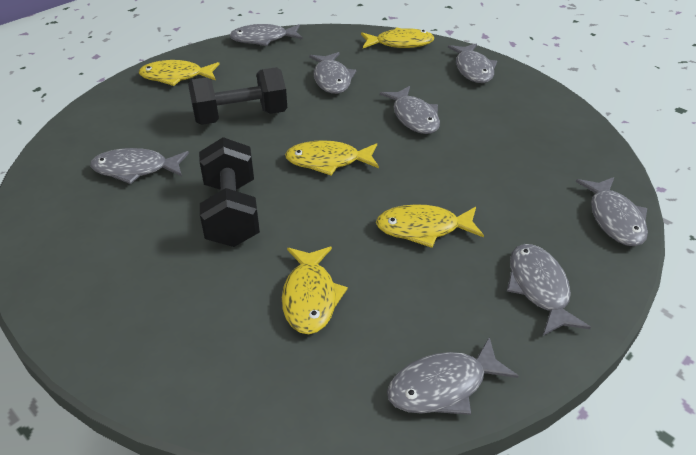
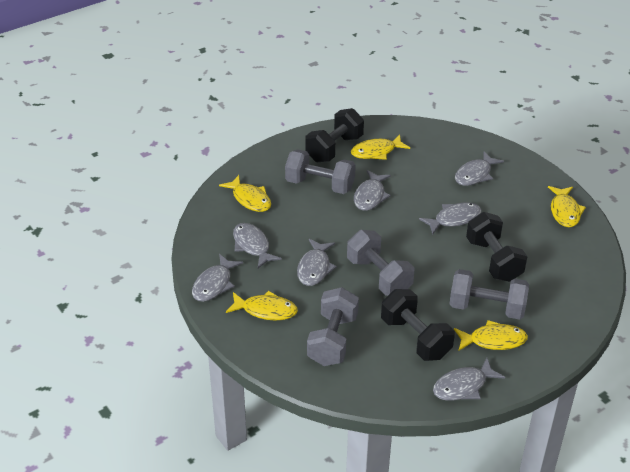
black dumbbell: [188,67,287,125] [199,137,260,247] = 2 -> [305,108,364,162] [381,289,455,361] [466,212,528,282] = 3
grey dumbbell: none = 0 -> [285,149,356,194] [307,287,359,366] [347,230,414,296] [449,269,529,320] = 4
grey fish: [90,148,189,184] [229,24,303,46] [309,52,356,94] [380,86,440,134] [387,337,519,415] [448,43,497,83] [507,244,591,336] [576,177,648,246] = 8 -> [192,254,243,302] [233,223,282,268] [297,239,337,286] [354,170,391,211] [419,202,482,235] [433,358,505,401] [455,151,504,186] = 7

